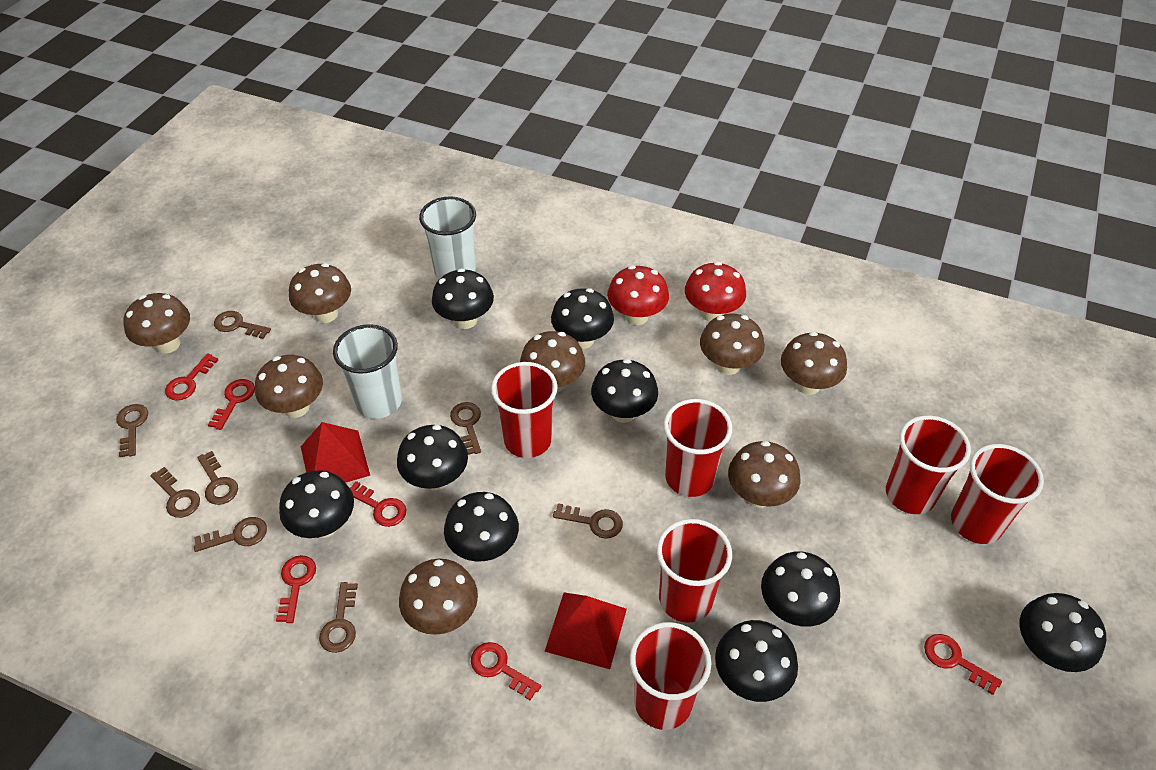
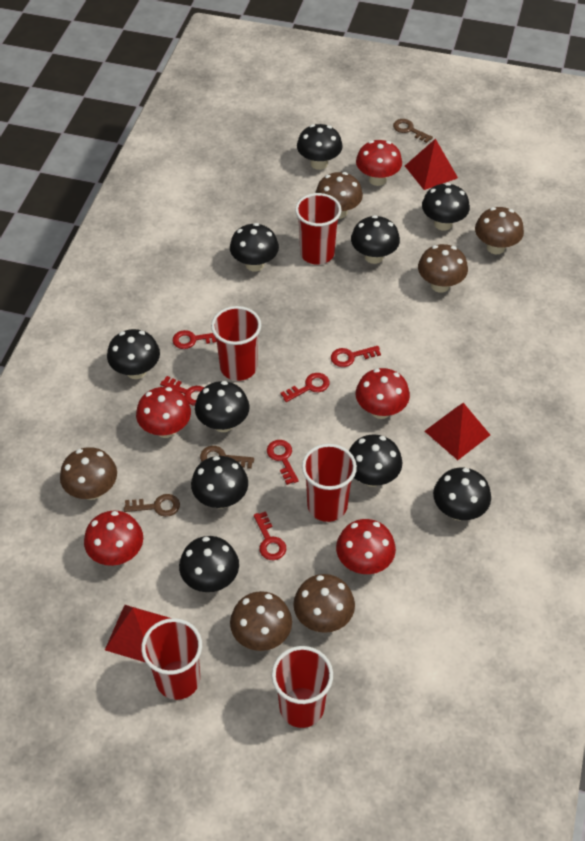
black mushroom: [279,470,354,538] [397,425,468,490] [432,268,494,329] [444,492,519,562] [551,288,614,349] [591,359,658,423] [715,620,798,702] [761,551,840,627] [1020,593,1106,672] = 9 -> [107,329,160,379] [179,536,239,592] [191,456,248,509] [195,381,250,432] [230,223,279,271] [297,124,343,170] [349,434,403,487] [351,215,400,264] [422,183,470,231] [433,468,491,521] = 10
brown key: [116,404,148,457] [150,467,200,518] [194,517,267,552] [197,451,238,505] [214,311,271,339] [319,582,358,653] [450,402,481,455] [553,503,623,539] = 8 -> [124,494,180,517] [200,446,254,469] [393,119,433,143] = 3
brown mushroom: [124,293,190,354] [255,355,323,418] [289,263,351,323] [399,559,478,635] [520,331,585,393] [700,313,765,375] [728,441,801,508] [781,332,847,395] = 8 -> [60,447,117,500] [230,591,292,651] [293,574,355,633] [316,172,363,219] [418,244,468,293] [475,207,524,254] = 6
red cup: [491,362,558,458] [630,622,711,730] [657,519,732,623] [664,399,732,497] [886,415,971,514] [951,444,1044,544] = 6 -> [141,618,202,700] [211,306,261,381] [272,646,333,728] [295,193,342,265] [302,444,357,522] = 5
red mushroom: [607,265,669,325] [685,262,746,322] = 2 -> [84,510,143,566] [136,387,191,438] [336,519,396,574] [356,140,402,186] [356,368,410,419] = 5
red pyramid: [301,422,370,483] [544,592,627,669] = 2 -> [105,605,171,662] [405,139,458,190] [425,403,490,460] = 3
white cup: [333,324,402,419] [419,196,476,279] = 2 -> none = 0

